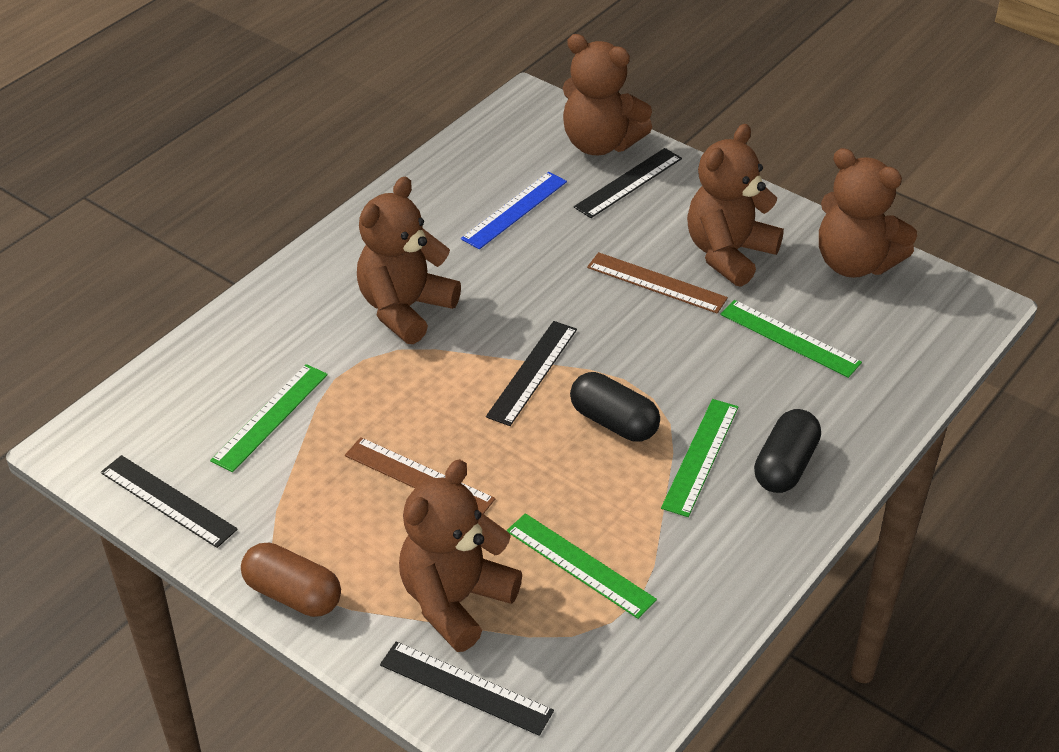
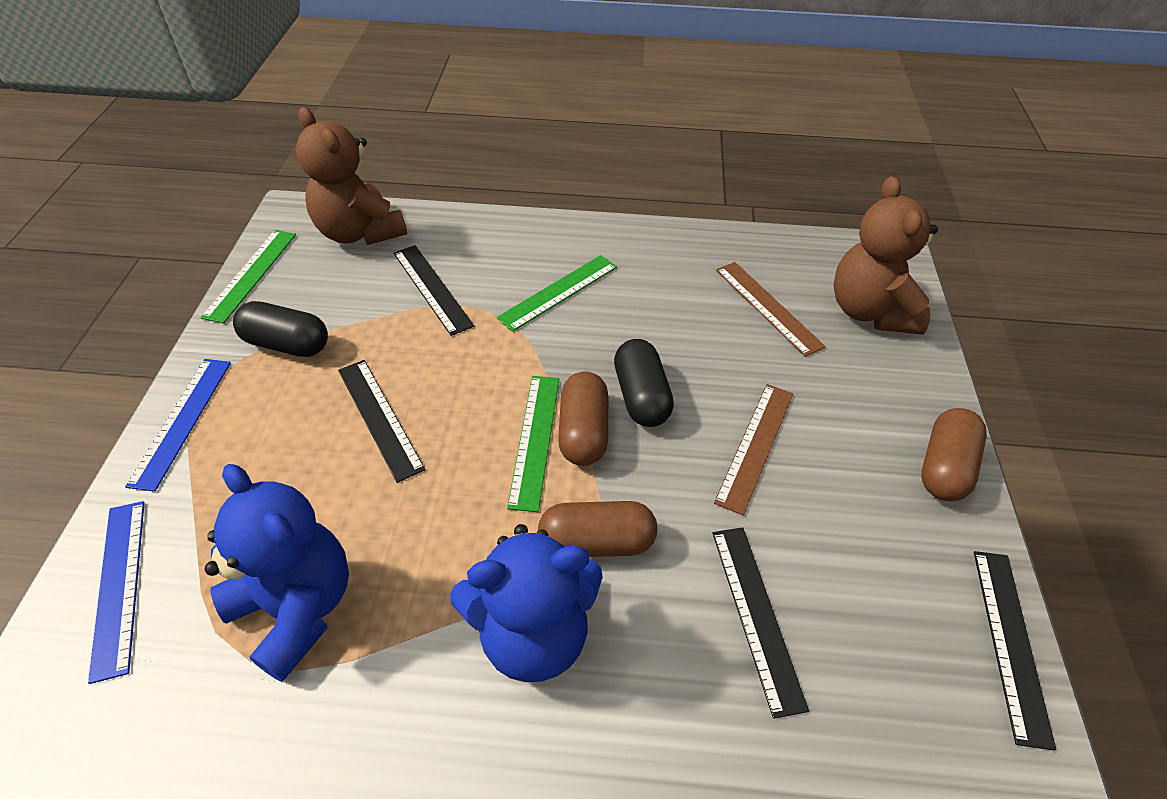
blue ruler: [461,172,567,249] = 1 -> [88,501,145,684] [125,359,231,492] = 2
blue teddy bear: none = 0 -> [205,464,349,682] [450,524,603,682] = 2
brown capsule: [241,543,341,617] = 1 -> [538,501,657,557] [558,371,608,466] [921,408,987,501] = 3
brown teddy bear: [357,177,461,344] [399,459,522,652] [563,34,652,155] [687,124,784,287] [819,148,917,278] = 5 -> [296,107,407,245] [833,176,938,335] = 2
green ruler: [210,364,328,472] [506,513,657,619] [661,399,738,517] [720,300,862,378] = 4 -> [201,230,296,324] [496,255,617,332] [507,376,559,512] = 3

